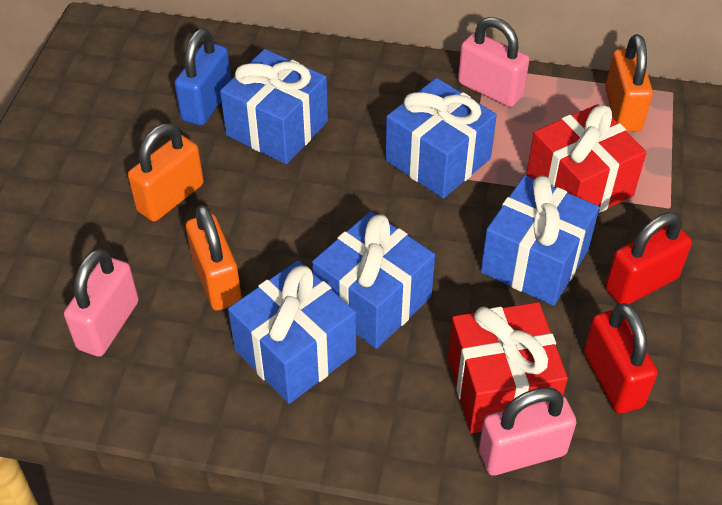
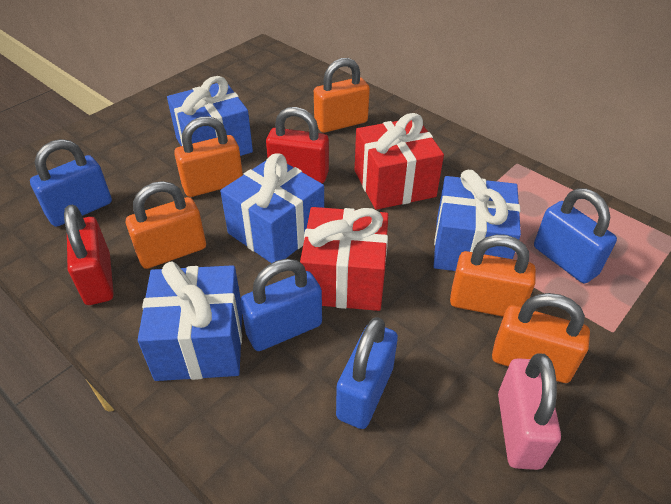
blue gift: [220,49,328,164] [228,260,356,404] [312,211,435,349] [385,78,497,199] [481,175,599,306] = 5 -> [138,261,242,381] [167,76,253,156] [220,153,324,263] [434,170,521,271] = 4
blue padlock: [175,28,231,126] = 1 -> [30,139,112,227] [240,259,322,351] [336,317,398,429] [534,188,617,283] = 4
orange padlock: [128,123,204,222] [186,205,242,311] [605,34,653,132] = 3 -> [126,181,206,269] [174,116,243,197] [314,58,370,133] [450,235,536,317] [492,293,590,383] = 5
pink padlock: [64,249,139,357] [458,17,529,107] [479,387,577,476] = 3 -> [498,354,561,470] = 1

